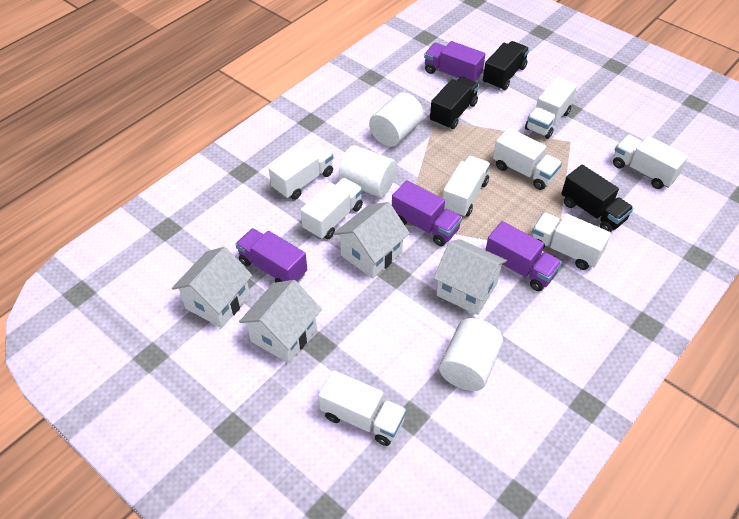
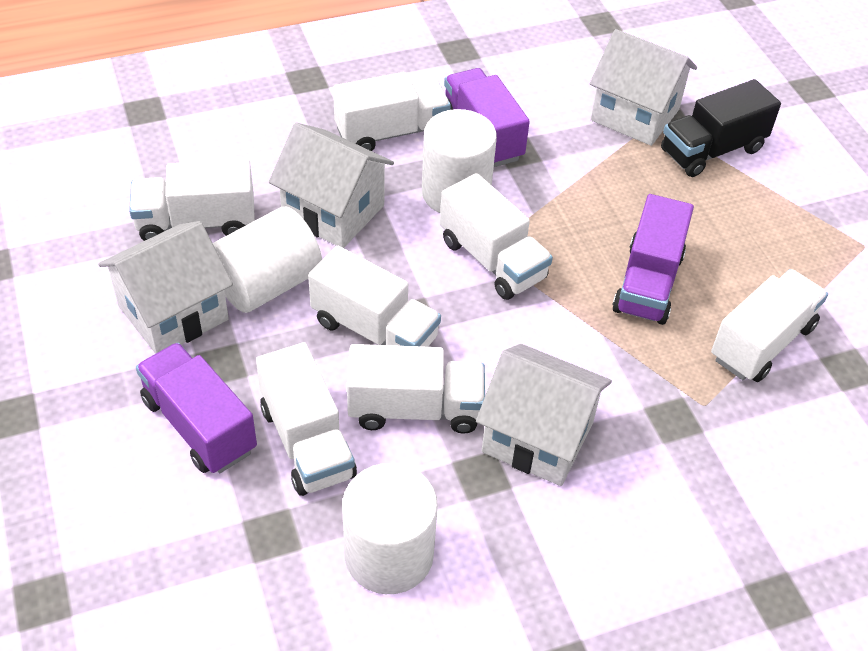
black truck: [430,77,479,129] [483,41,529,90] [561,165,634,232] = 3 -> [661,79,781,177] = 1
purple truck: [235,228,307,283] [392,180,462,246] [424,41,485,82] [486,221,562,291] = 4 -> [136,343,257,473] [444,68,530,167] [612,194,694,325] = 3
white truck: [268,143,333,200] [301,178,363,239] [318,370,407,446] [443,156,490,217] [493,128,562,190] [525,77,577,139] [532,212,611,270] [613,135,688,189] = 8 -> [129,159,255,241] [256,342,357,496] [308,246,441,347] [333,72,451,151] [347,344,485,434] [440,173,553,300] [711,269,828,382] = 7

